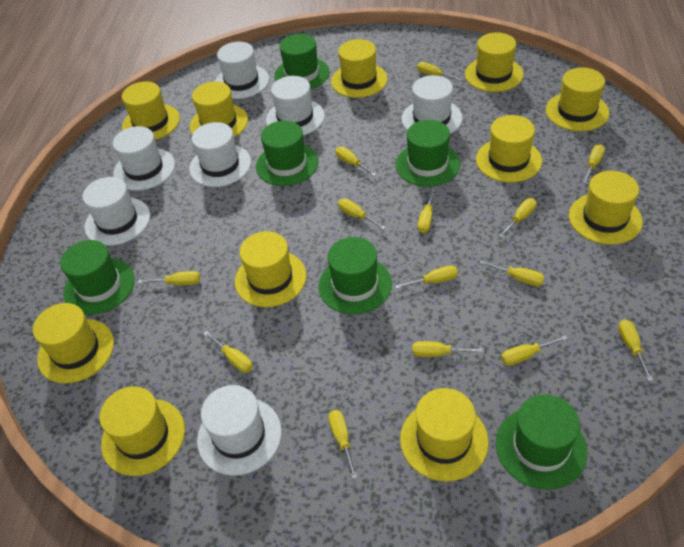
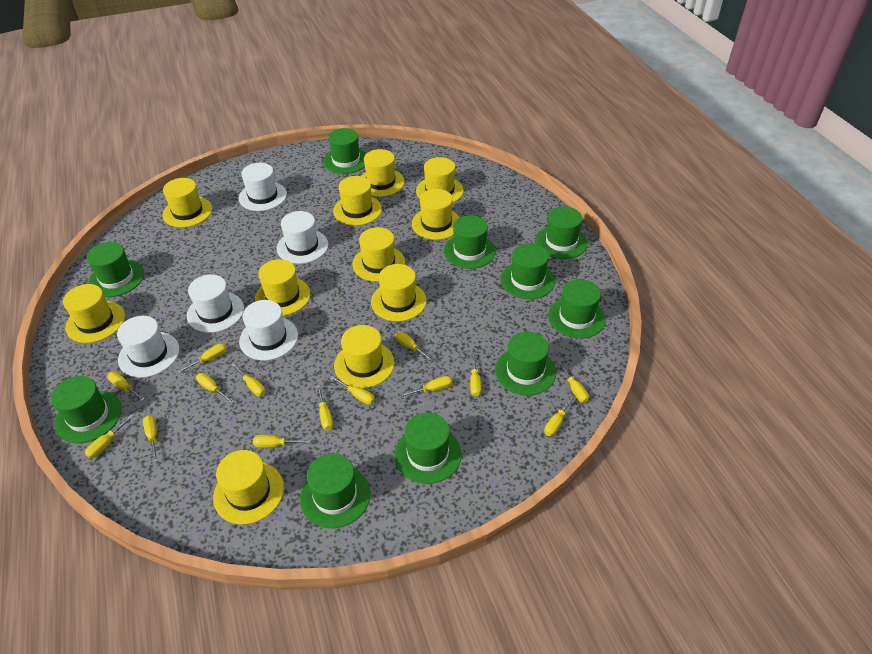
green hat: [60,240,135,315] [256,121,318,186] [274,34,330,89] [318,237,392,315] [396,120,460,187] [496,394,588,490] = 6 -> [51,376,122,443] [87,242,144,297] [300,453,371,528] [324,128,366,174] [394,413,462,484] [444,215,496,269] [495,332,556,395] [500,243,555,299] [536,206,588,259] [548,279,606,339] = 10
white hat: [82,177,150,246] [113,126,175,191] [189,122,251,187] [197,385,282,476] [215,42,269,99] [266,76,325,135] [402,75,463,134] = 7 -> [117,316,179,378] [187,274,244,333] [239,163,287,211] [239,300,298,361] [277,211,328,264] = 5

